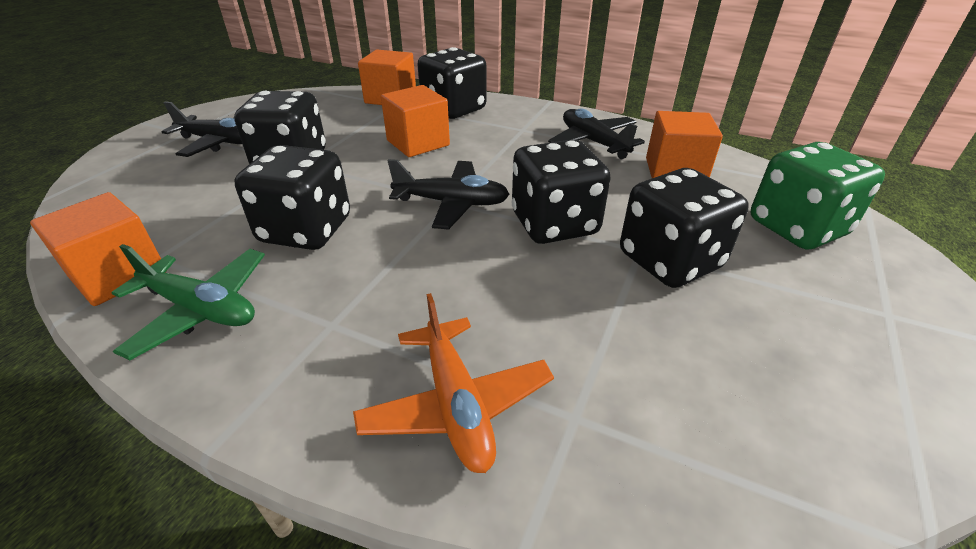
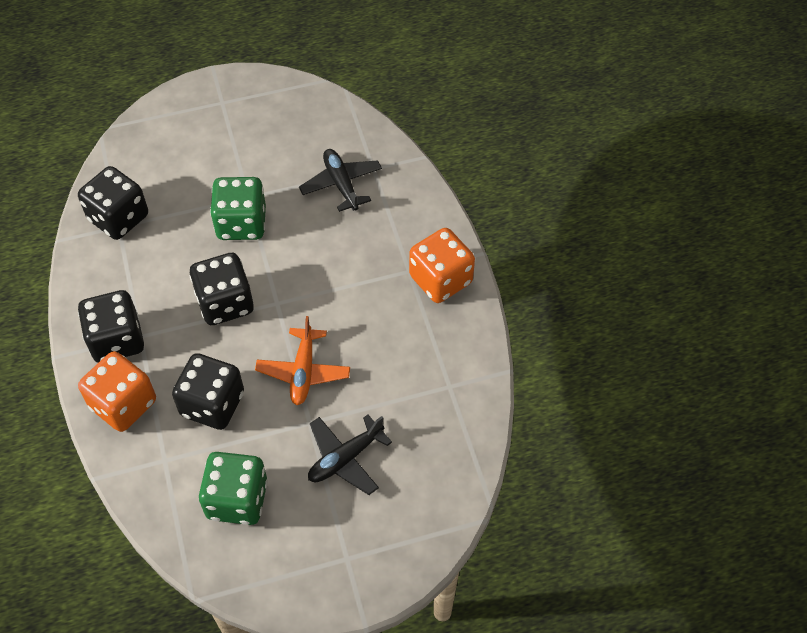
black dice: [234,91,326,164] [235,145,350,250] [417,47,486,119] [512,140,611,244] [620,168,749,288] = 5 -> [78,166,148,240] [78,290,144,363] [172,353,244,430] [190,253,254,325] = 4
black plane: [162,101,242,157] [388,159,510,230] [548,108,645,159] = 3 -> [299,149,382,212] [308,415,392,495] = 2
green dice: [750,142,885,249] = 1 -> [199,452,268,525] [210,177,266,240] = 2
green plane: [112,244,265,360] = 1 -> none = 0
orange cube: [30,192,167,306] [358,49,416,105] [381,85,450,157] [646,111,723,178] = 4 -> none = 0
orange dice: none = 0 -> [78,351,156,432] [409,228,475,303] = 2

